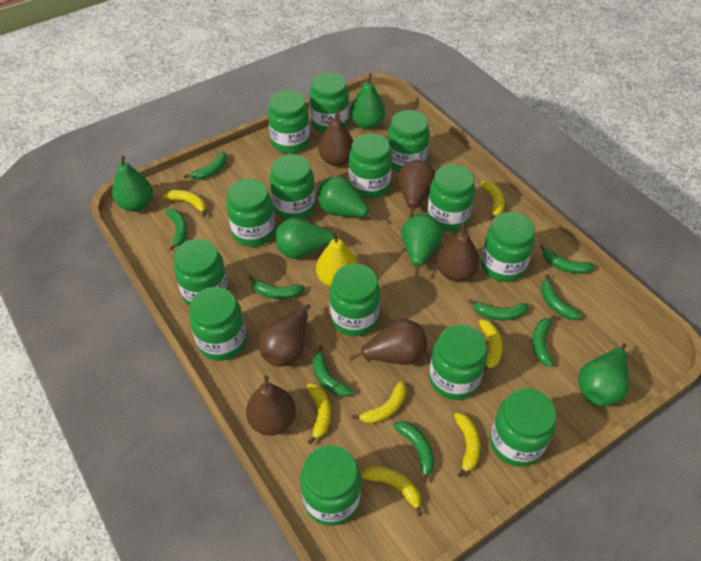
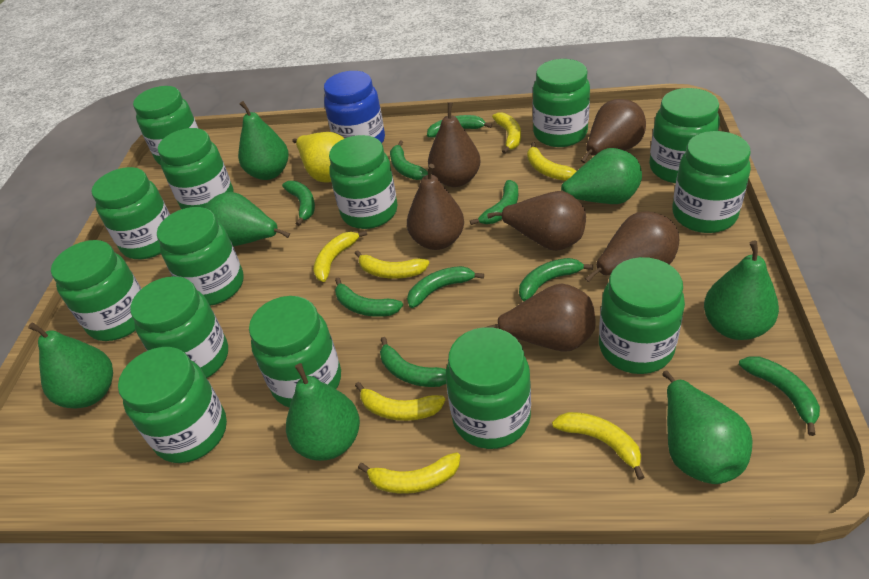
blue jar: none = 0 -> [324,71,385,143] = 1
green pear: [112,156,153,212] [276,218,346,259] [317,177,377,221] [350,73,385,129] [401,214,443,277] [578,343,629,406] = 6 -> [28,323,113,408] [204,192,290,246] [238,101,289,180] [286,363,360,461] [561,148,642,204] [662,371,753,484] [704,241,779,340] = 7

